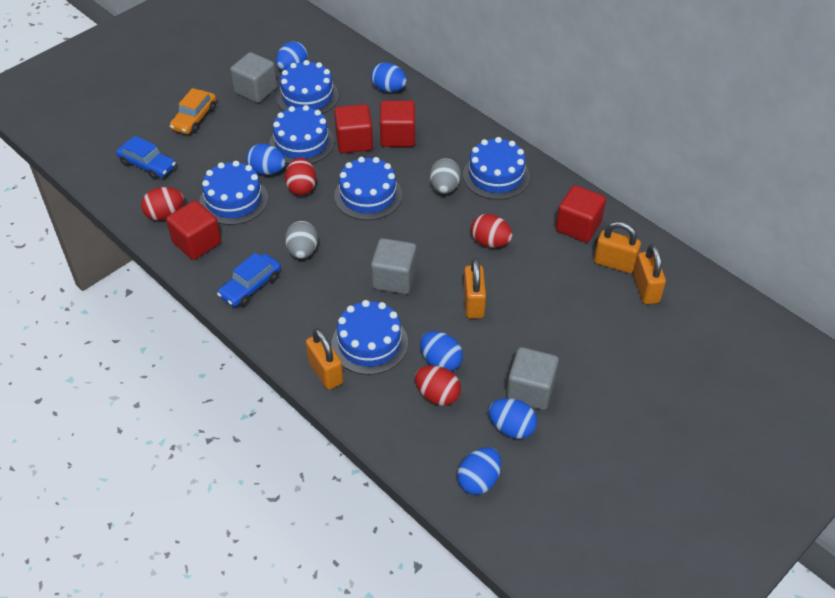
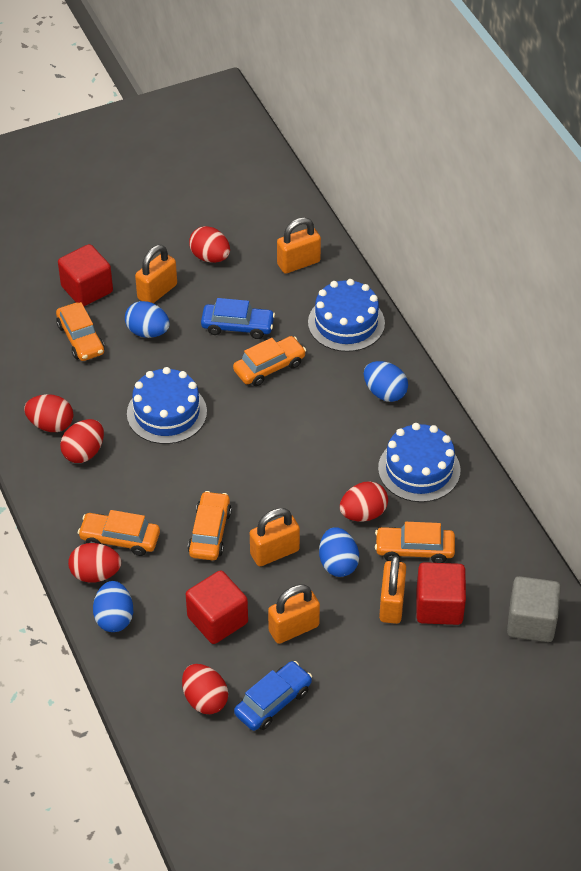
blue cake: [199,161,268,225] [269,105,334,164] [277,60,339,114] [332,300,408,375] [334,157,402,220] [463,137,530,200] = 6 -> [127,367,207,444] [308,279,385,352] [378,423,460,502] = 3
blue egg: [246,144,286,175] [276,41,308,71] [371,62,407,92] [420,331,463,371] [457,447,501,495] [488,398,537,439] = 6 -> [93,581,133,632] [125,301,170,338] [319,527,359,577] [364,361,408,402] = 4
grey cube: [230,52,277,103] [371,238,417,294] [506,347,559,410] = 3 -> [507,576,561,642] = 1
grey egg: [285,221,318,259] [430,158,461,194] = 2 -> none = 0
orange car: [170,88,216,134] = 1 -> [56,302,104,361] [78,510,160,556] [188,491,232,560] [233,336,306,386] [375,522,455,563] = 5
orange padlock: [306,328,343,390] [463,258,486,318] [594,221,641,273] [633,244,666,304] = 4 -> [135,245,177,303] [250,508,300,566] [268,584,320,644] [277,217,321,274] [379,555,406,624] = 5
red cube: [166,200,221,260] [334,104,373,153] [380,101,415,147] [556,185,606,243] = 4 -> [58,244,113,306] [186,571,248,644] [417,562,466,625] = 3
red egg: [141,187,184,220] [285,157,316,196] [415,365,461,406] [471,214,513,248] = 4 -> [24,394,74,432] [60,419,104,463] [68,543,121,583] [182,664,228,714] [189,226,230,263] [340,481,388,522] = 6

